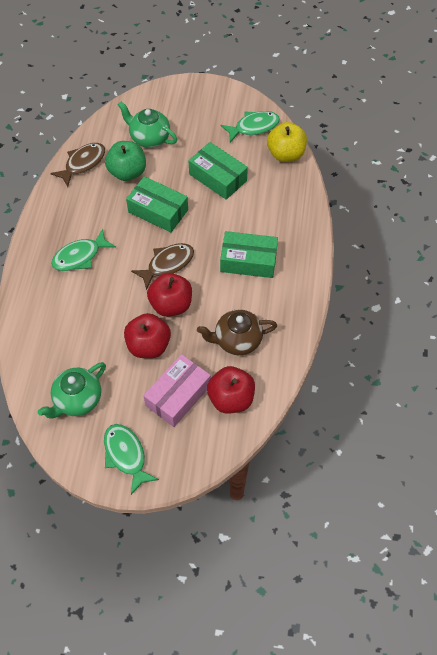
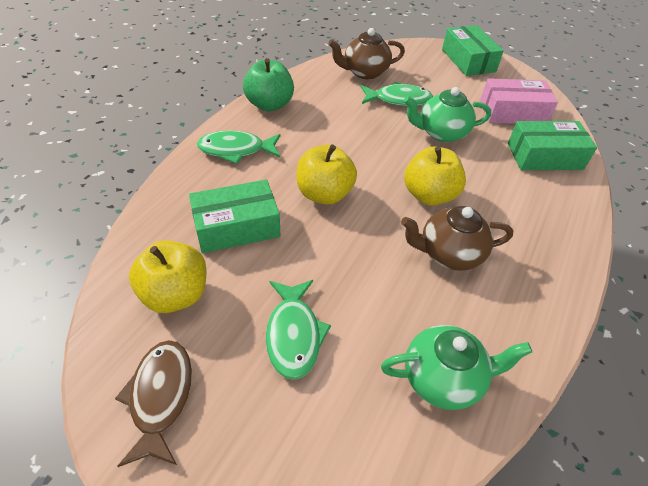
brown fish: [50,143,105,187] [131,243,194,290] = 2 -> [115,340,192,467] = 1
brown teapot: [197,310,277,355] = 1 -> [328,28,405,79] [401,206,513,271] = 2
red apple: [124,313,171,358] [147,273,192,317] [207,366,255,413] = 3 -> none = 0
yellow apple: [267,122,307,162] = 1 -> [129,240,206,313] [297,144,357,205] [404,146,466,206] = 3

